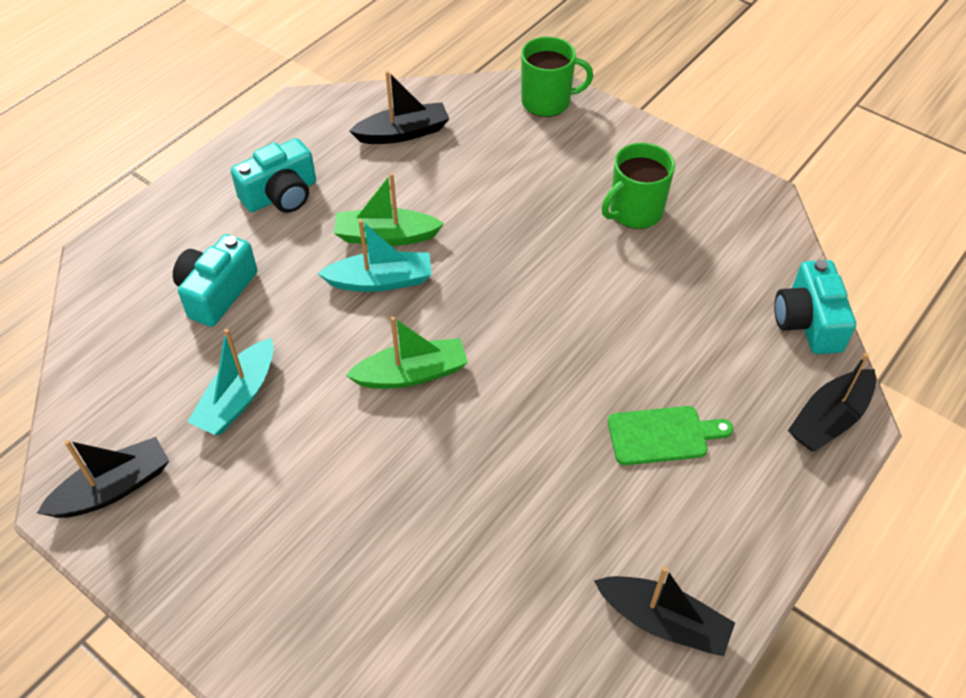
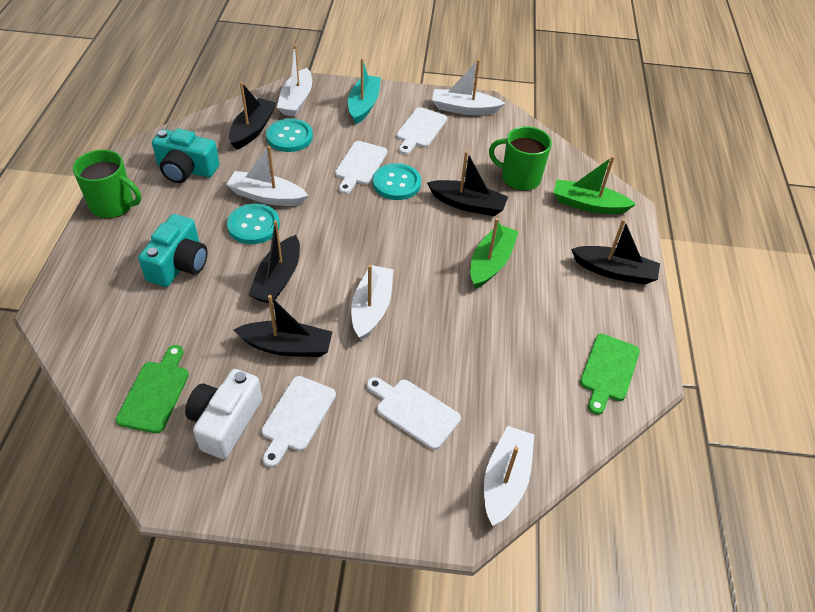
black boat: [37,437,169,518] [349,71,449,144] [594,567,735,656] [788,353,876,451] = 4 -> [229,82,276,150] [234,295,332,357] [248,220,300,303] [427,151,508,216] [571,219,660,285] = 5
green cutting board: [608,406,734,465] = 1 -> [116,345,189,433] [580,334,640,415] = 2
turquoise boat: [188,329,274,435] [317,219,432,292] = 2 -> [348,58,381,124] = 1
turquoise button: none = 0 -> [227,203,280,244] [266,119,313,152] [373,163,421,200] = 3
turquoise camera: [173,234,257,327] [231,138,316,213] [774,259,856,354] = 3 -> [138,214,207,287] [152,128,219,183] = 2
white boat: none = 0 -> [226,146,309,206] [277,45,312,117] [351,265,394,340] [432,59,505,115] [484,426,534,526] = 5
white camera: none = 0 -> [185,369,262,459] = 1
white cutting board: none = 0 -> [261,376,336,467] [335,141,387,194] [367,377,461,450] [396,107,447,154] = 4

